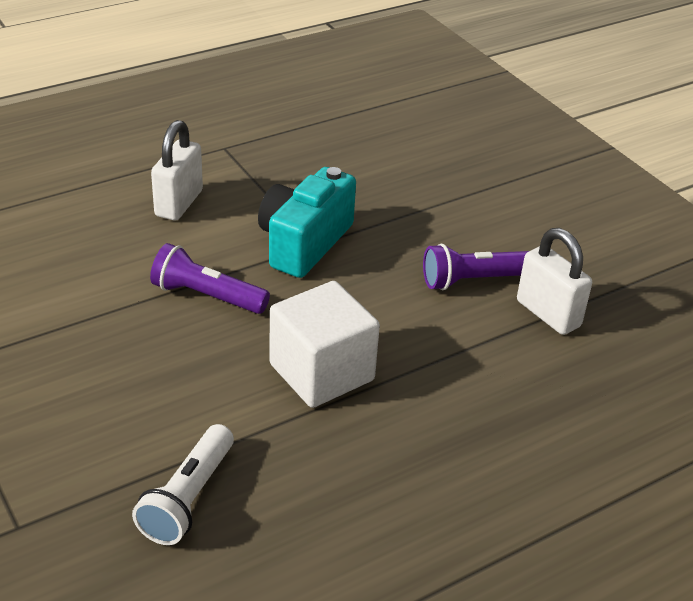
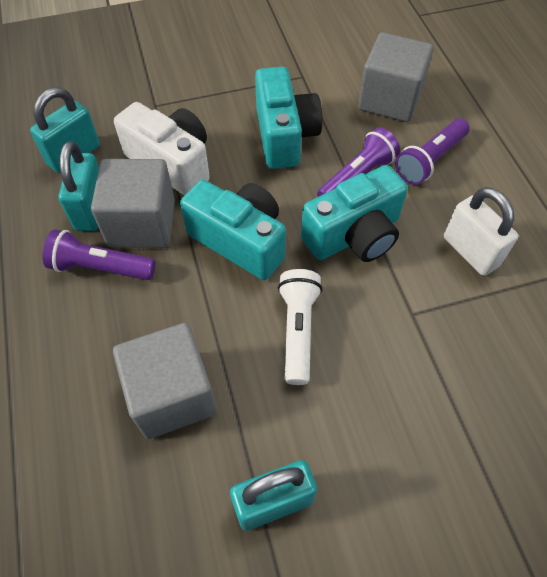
grey cube: none = 0 -> [91,159,175,248] [113,323,217,439] [358,32,434,122] = 3
purple flashlight: [150,243,270,314] [423,244,529,290] = 2 -> [43,229,156,280] [317,127,400,197] [395,118,470,185] = 3
turquoise camera: [258,167,356,278] = 1 -> [180,180,286,280] [255,67,322,169] [301,165,408,262] = 3
turquoise padlock: none = 0 -> [30,88,100,173] [58,141,99,231] [230,460,317,531] = 3
white camera: none = 0 -> [114,102,210,195] = 1
white cube: [269,281,380,408] = 1 -> none = 0
white padlock: [151,120,203,221] [517,228,592,335] = 2 -> [444,187,518,276] = 1

